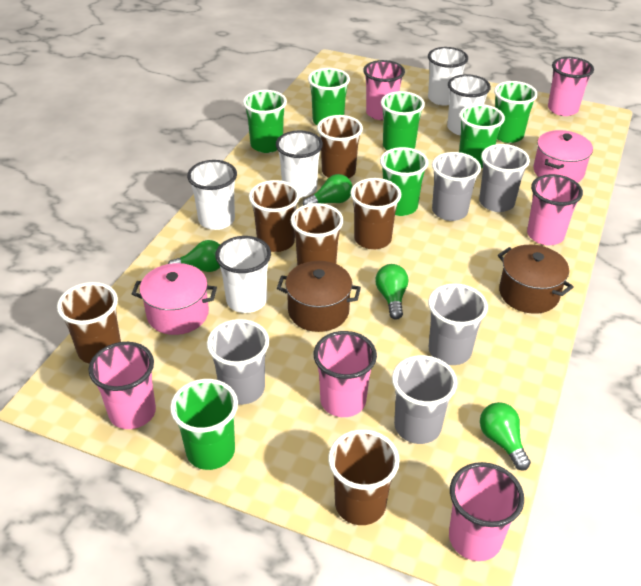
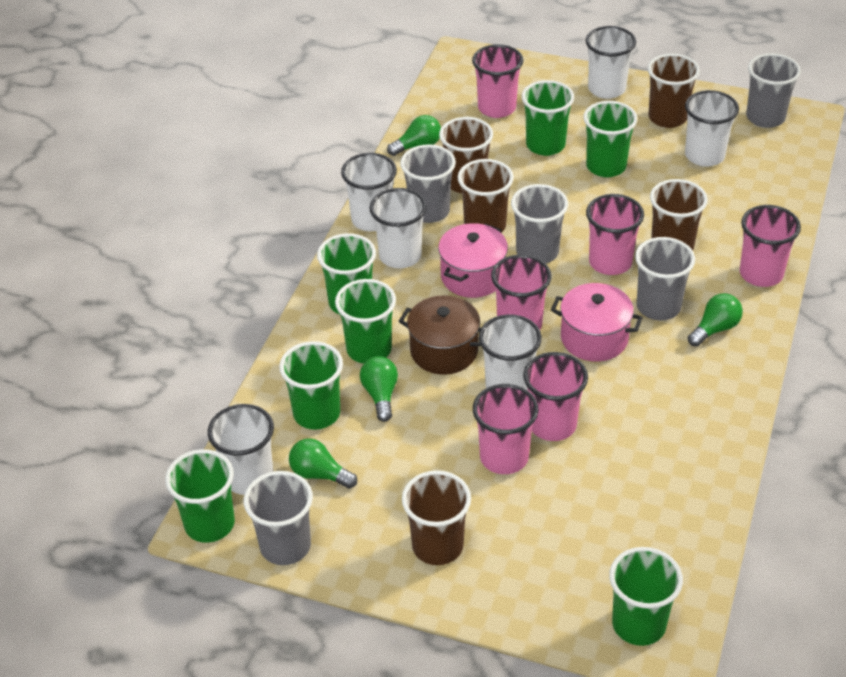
brown cup: [57,282,121,364] [249,180,300,252] [290,203,344,265] [317,115,363,178] [328,430,400,525] [350,178,401,250] = 6 -> [402,470,471,565] [439,117,493,194] [458,159,514,233] [648,53,700,128] [650,179,708,250] = 5
brown pot: [277,261,361,332] [498,245,573,314] = 2 -> [399,295,481,375] = 1
white cup: [187,160,237,230] [215,236,271,313] [276,130,323,198] [428,47,468,106] [447,74,491,136] = 5 -> [208,404,274,495] [341,153,397,231] [369,188,427,268] [479,314,542,390] [585,26,636,99] [685,90,739,167] = 6

